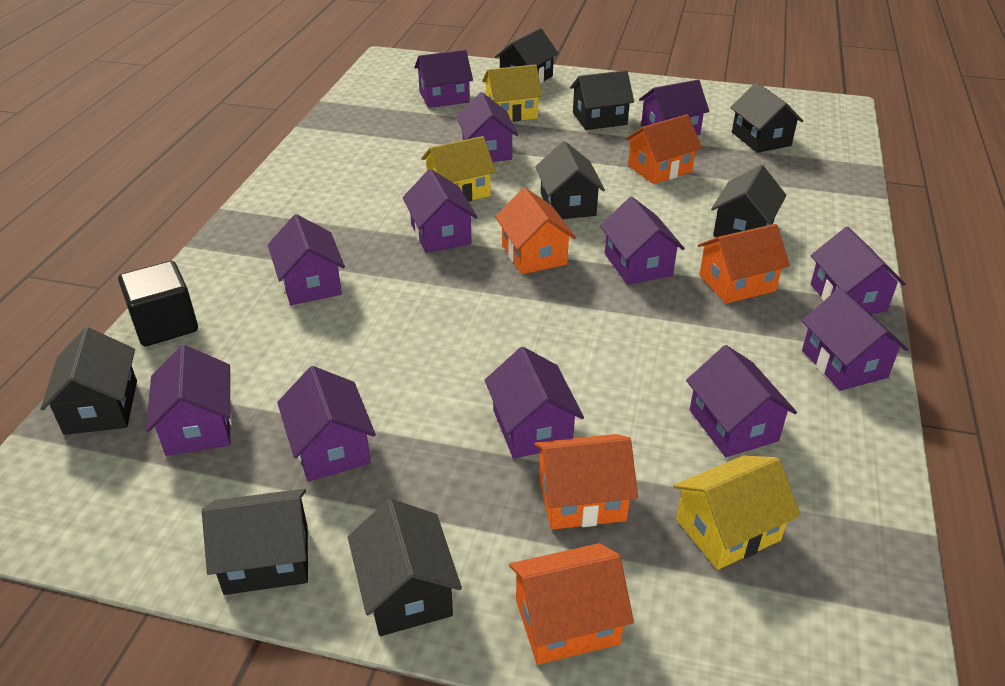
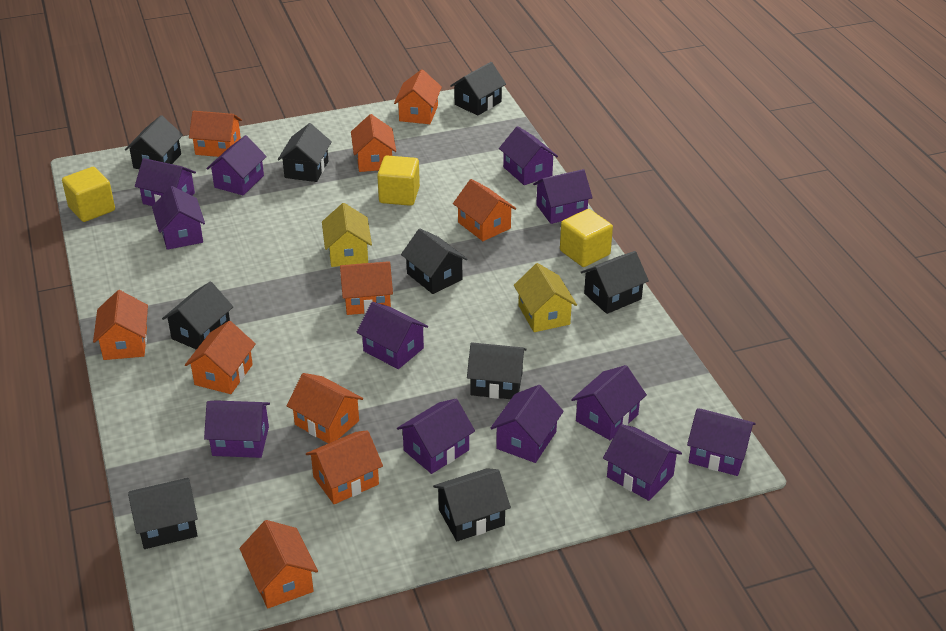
black cube: [118,261,198,346] = 1 -> none = 0
black house: [41,327,137,435] [202,489,308,595] [348,499,462,636] [495,28,559,84] [535,141,605,219] [570,70,634,130] [711,165,786,237] [730,82,803,153] = 8 -> [125,115,183,169] [128,478,198,549] [162,281,233,350] [278,123,332,182] [401,229,468,294] [433,468,511,541] [450,62,506,116] [467,342,527,399] [581,251,649,314] = 9
orange house: [495,187,576,274] [509,543,634,665] [534,434,638,530] [625,114,702,184] [698,224,790,304] = 5 -> [93,290,148,360] [185,321,256,394] [189,111,242,157] [239,520,318,609] [286,373,363,443] [306,430,383,504] [340,261,393,315] [351,114,396,172] [394,69,442,124] [453,179,516,241] = 10
yellow cube: none = 0 -> [62,167,115,222] [377,156,420,206] [560,209,613,267] = 3
yellow house: [421,136,496,202] [482,64,543,122] [673,456,801,570] = 3 -> [322,203,372,267] [514,263,577,332] = 2

